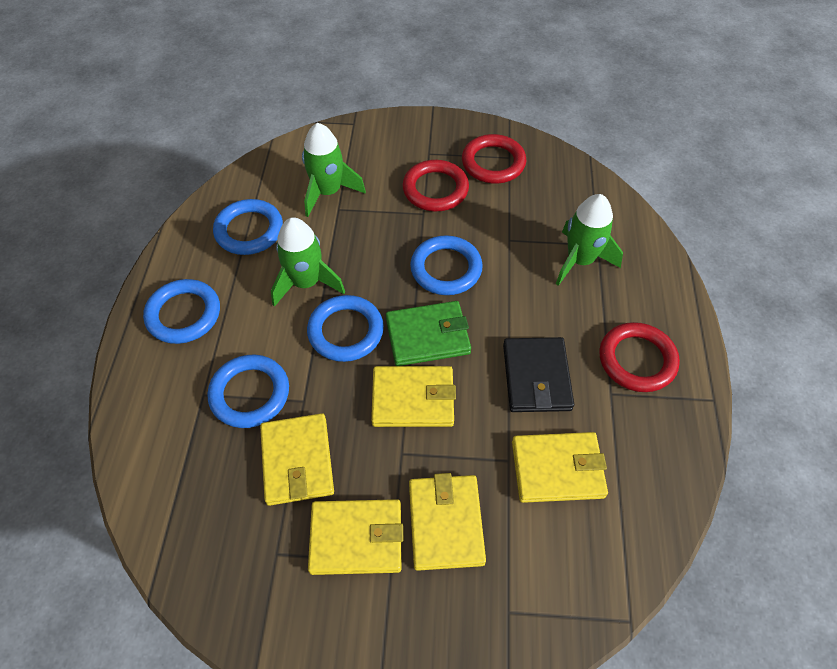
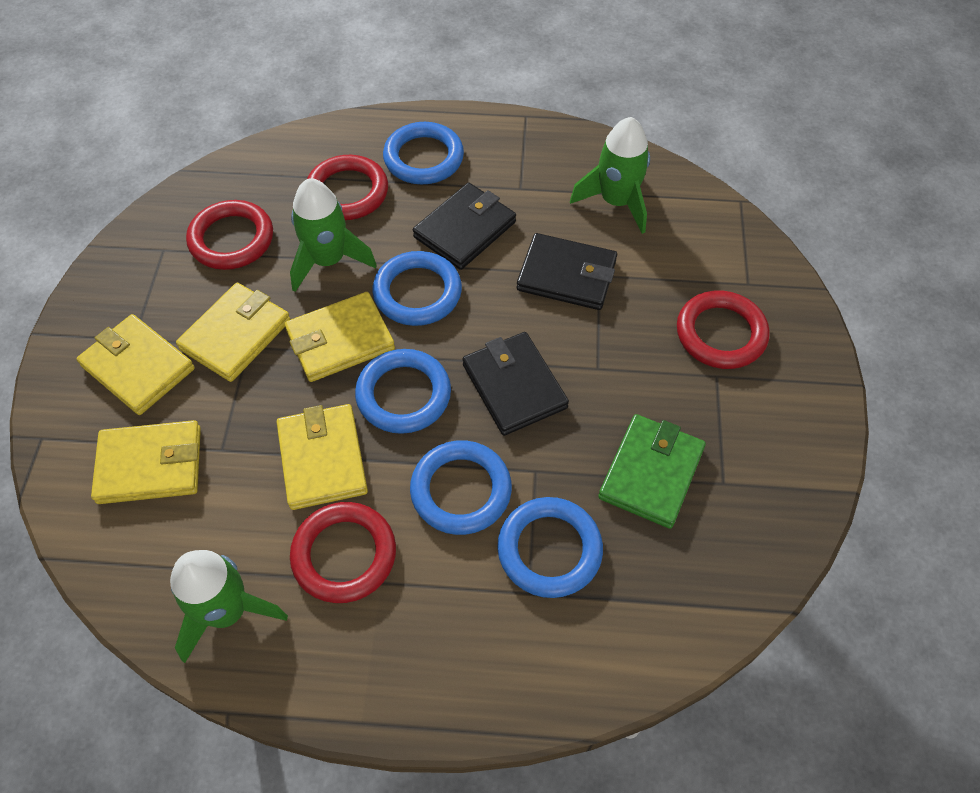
black wallet: [503,337,574,412] = 1 -> [413,183,516,270] [462,332,569,436] [517,233,617,310] = 3
red ring: [403,160,469,211] [462,134,526,184] [599,322,680,392] = 3 -> [186,200,273,270] [290,502,396,603] [307,155,388,220] [677,290,770,369] = 4

